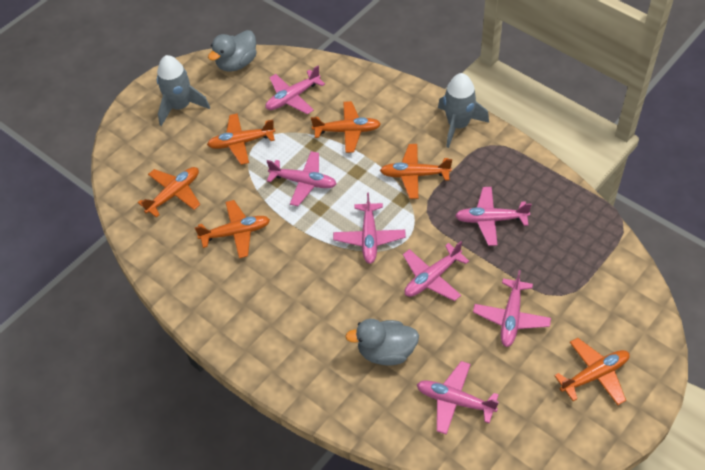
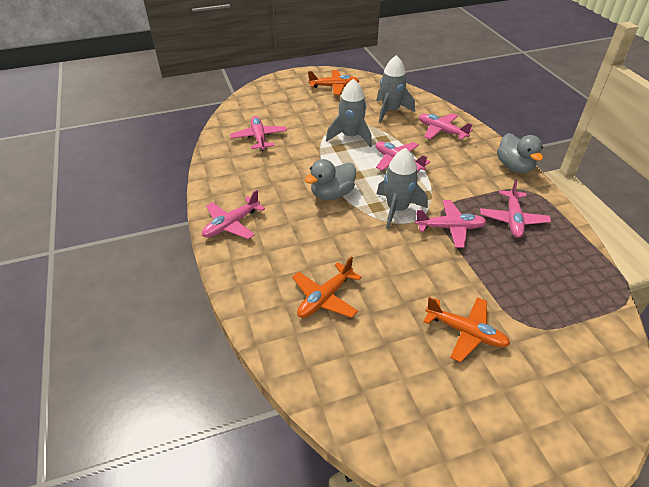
grey rocket: [157,55,210,126] [438,73,489,148] = 2 -> [326,79,372,147] [377,55,415,123] [377,148,428,229] = 3
orange plane: [138,167,200,218] [195,200,270,258] [207,113,275,165] [311,101,381,153] [380,144,452,199] [554,338,630,405] = 6 -> [292,256,362,318] [308,70,359,95] [423,297,510,363] = 3
pink plane: [266,66,325,114] [267,151,336,206] [333,193,406,264] [403,241,469,301] [417,361,499,435] [455,187,532,246] [473,270,551,347] = 7 -> [202,190,265,239] [230,116,287,151] [376,141,430,172] [415,200,487,248] [419,113,473,140] [480,179,551,238] = 6

